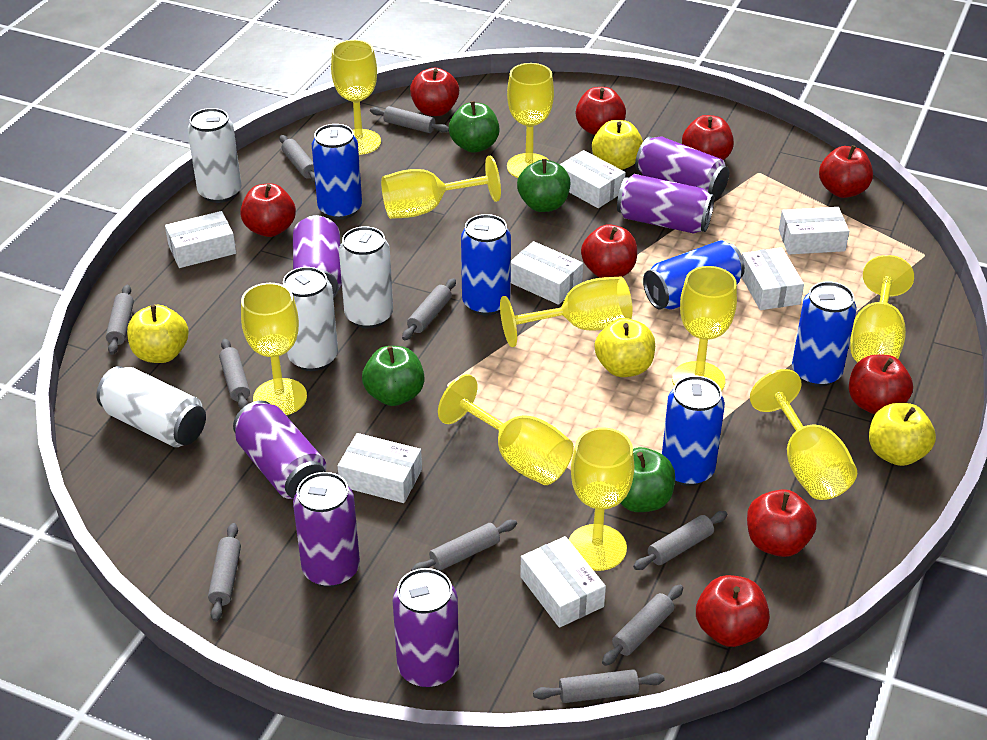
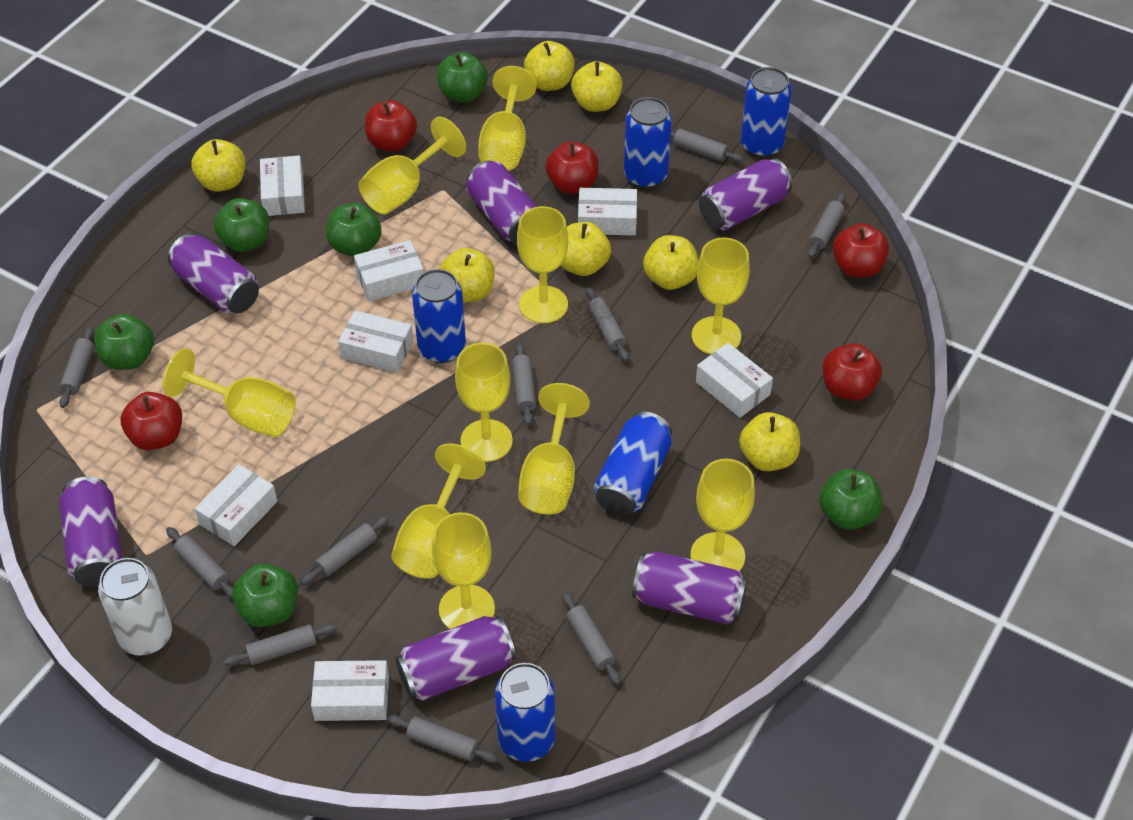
green apple: [362,346,425,406] [449,101,500,153] [517,159,570,212] [621,447,675,512] = 4 -> [94,314,154,370] [214,198,269,252] [232,563,298,627] [326,203,382,257] [437,52,488,102] [819,469,882,530] = 6
red apple: [240,183,296,237] [410,68,459,116] [576,87,626,135] [581,224,637,278] [682,115,734,160] [696,575,770,647] [747,489,817,557] [819,145,873,198] [849,355,913,414] = 9 -> [121,392,182,450] [365,100,417,152] [546,141,599,194] [822,343,882,401] [832,223,889,277] = 5
white can: [96,366,206,447] [187,108,241,203] [283,267,338,371] [339,226,393,328] = 4 -> [98,558,172,656] = 1
yellow apple: [127,305,189,363] [592,120,643,170] [595,318,655,377] [869,403,936,466] = 4 -> [191,139,245,192] [439,248,495,303] [524,41,574,91] [560,222,611,276] [571,61,622,112] [643,235,699,290] [739,412,800,471] = 7

